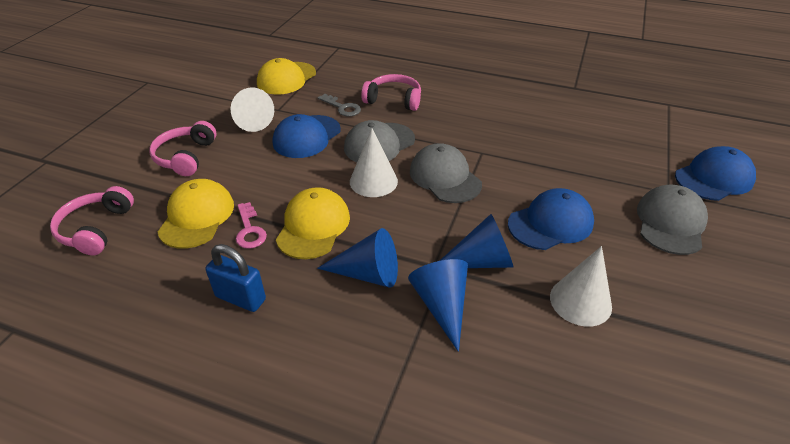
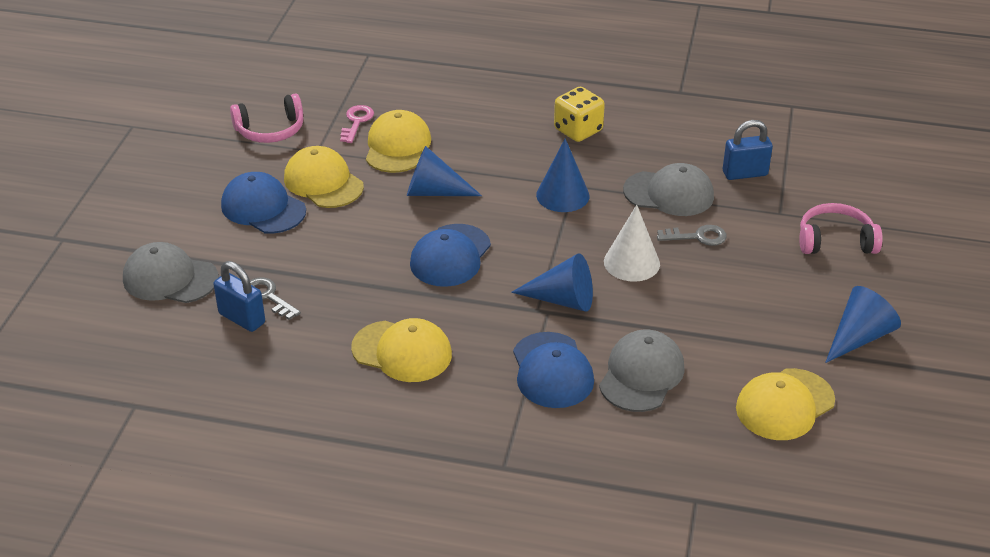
blue cone: [317,228,398,288] [408,259,468,352] [440,214,514,268] = 3 -> [407,146,482,196] [511,253,593,312] [536,138,589,212] [825,286,901,363] = 4
blue padlock: [205,244,266,312] = 1 -> [213,261,265,332] [723,120,773,180] = 2
grey key: [318,94,361,117] = 1 -> [250,278,301,320] [657,225,727,246] = 2
pink headphones: [50,186,134,255] [149,121,217,176] [361,74,421,111] = 3 -> [230,93,303,143] [799,203,883,254] = 2
white cone: [230,88,274,132] [350,128,398,197] [550,246,612,327] = 3 -> [604,205,660,282] = 1
yellow cap: [158,179,234,249] [257,58,316,95] [276,187,350,259] = 3 -> [284,146,364,208] [351,318,452,382] [366,110,431,173] [736,368,835,440] = 4
yellow dice: none = 0 -> [554,87,605,142] = 1

